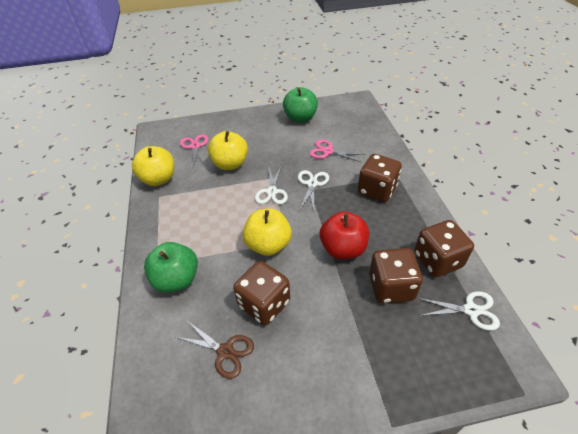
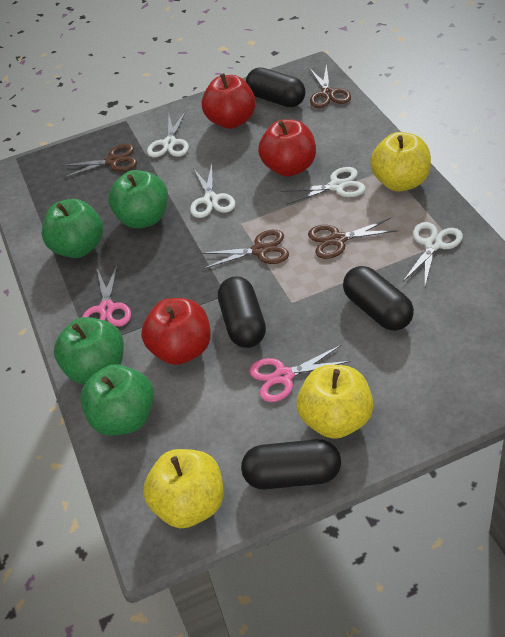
black capsule: none = 0 -> [218,276,266,348] [241,439,341,489] [246,68,306,107] [343,266,414,331] = 4
brown dice: [233,261,290,326] [358,154,402,202] [369,248,423,304] [414,220,474,277] = 4 -> none = 0
brown scissors: [176,321,254,379] = 1 -> [61,144,137,178] [201,230,289,269] [308,218,398,259] [309,64,351,108] = 4
green apple: [144,242,198,293] [283,87,318,123] = 2 -> [41,199,103,258] [54,317,124,385] [80,364,154,436] [108,170,168,228] = 4
red apple: [320,211,369,259] = 1 -> [141,298,211,365] [202,74,256,129] [258,119,316,177] = 3
white scissors: [255,165,288,204] [298,170,329,211] [417,291,500,330] = 3 -> [147,111,189,157] [190,164,236,218] [280,167,366,205] [403,222,463,286] = 4

